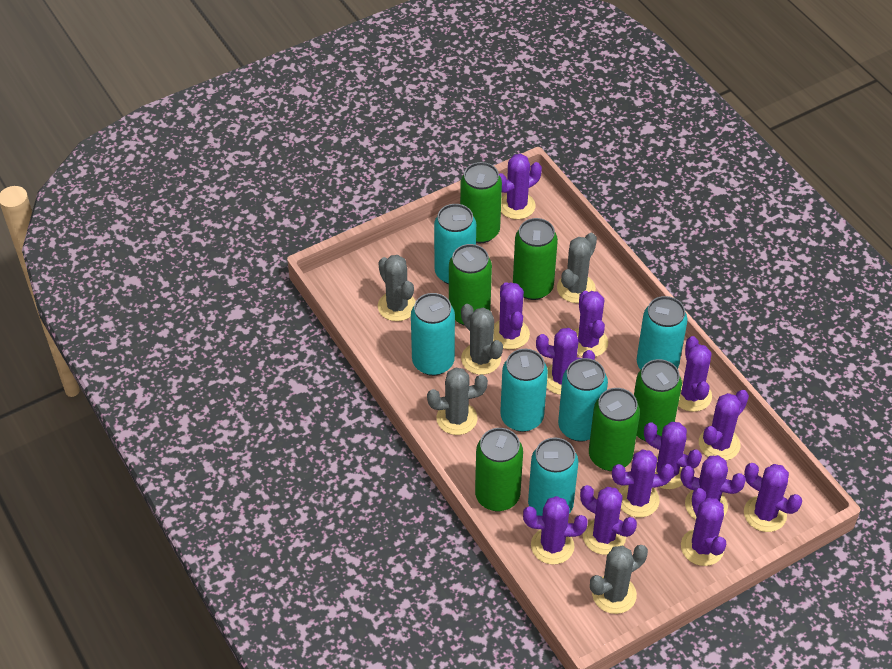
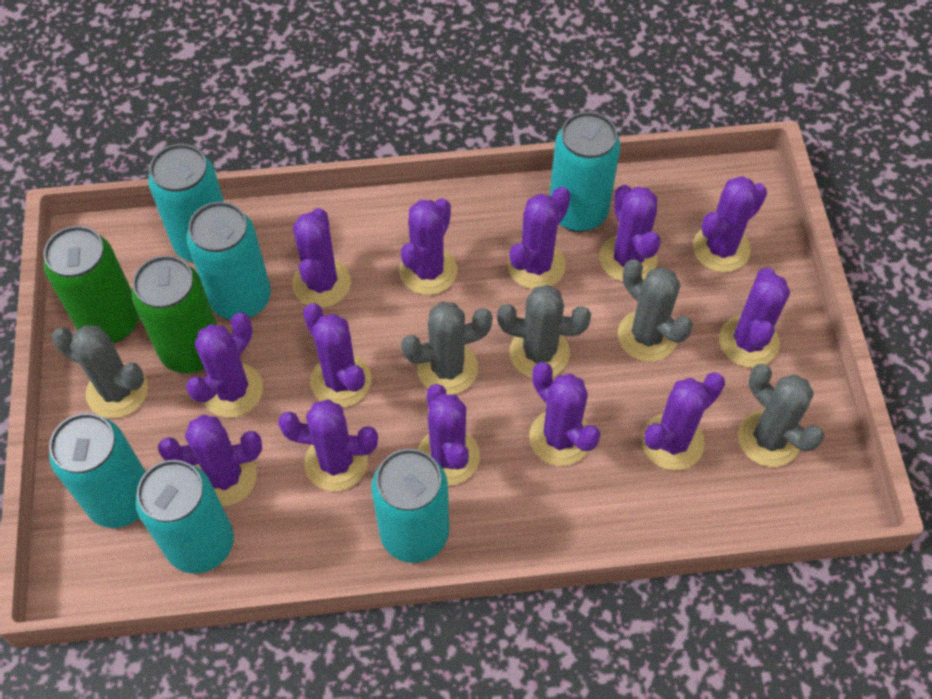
green can: [449,244,492,326] [460,162,502,243] [475,428,523,511] [513,218,558,300] [589,388,640,471] [634,359,682,441] = 6 -> [43,226,139,343] [131,255,217,373] = 2

